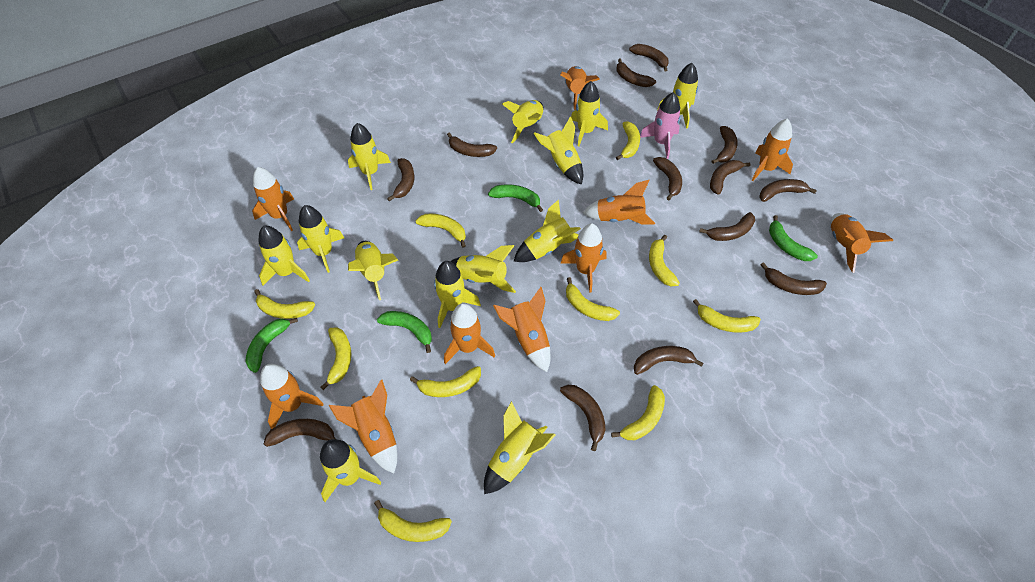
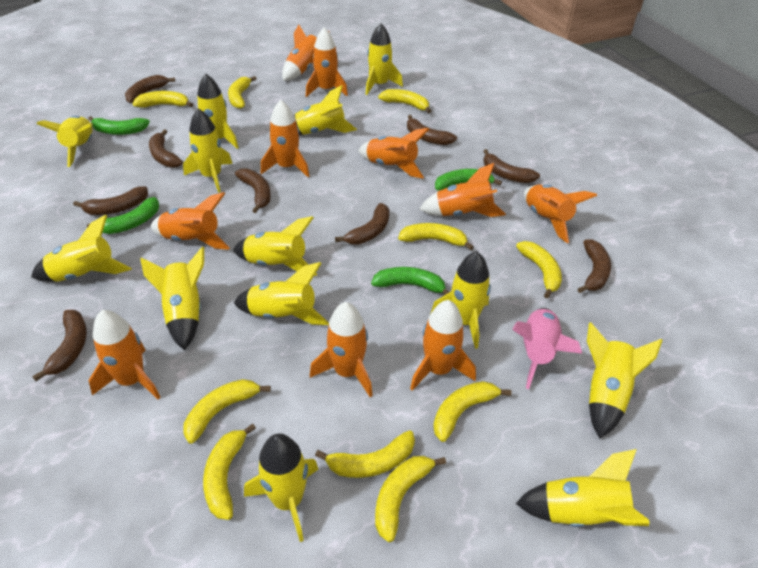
brown banana: [264,419,337,447] [387,158,414,201] [447,132,497,157] [560,385,606,451] [617,59,656,87] [629,44,669,71] [634,346,704,375] [653,157,682,200] [699,212,755,241] [710,160,750,195] [712,126,738,164] [759,179,817,202] [760,262,827,295] = 13 -> [32,310,87,381] [73,186,148,215] [125,75,175,103] [149,129,183,168] [235,169,271,213] [335,203,389,245] [407,115,457,145] [484,149,540,183] [578,239,611,293] = 9

